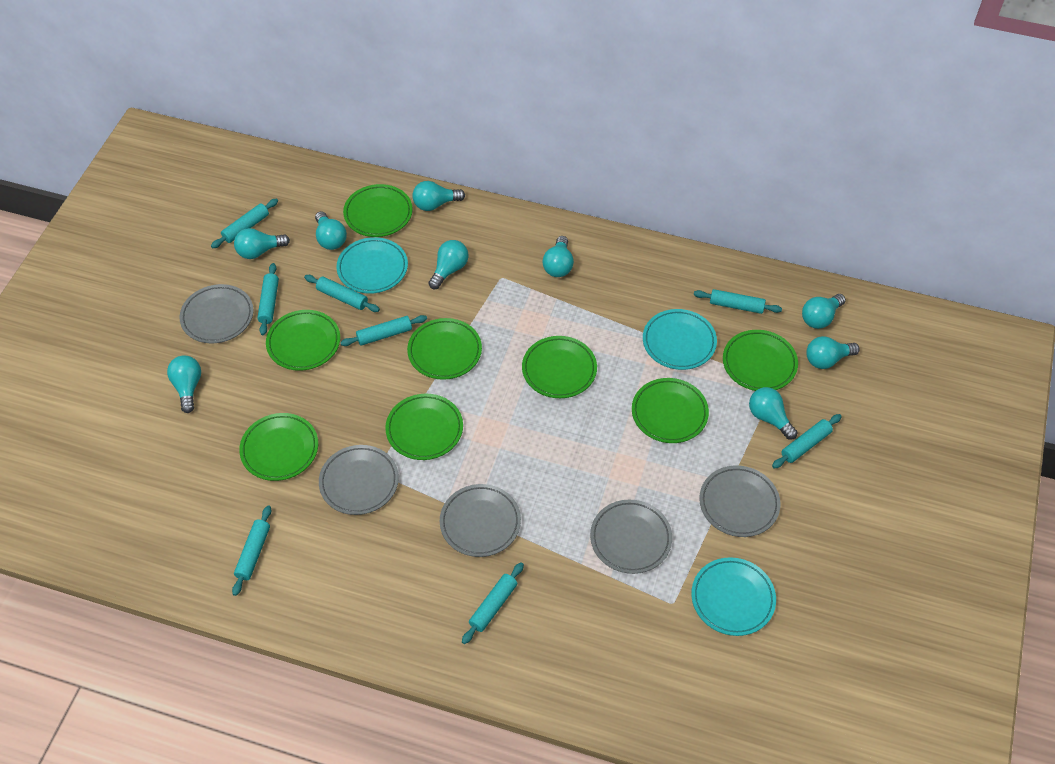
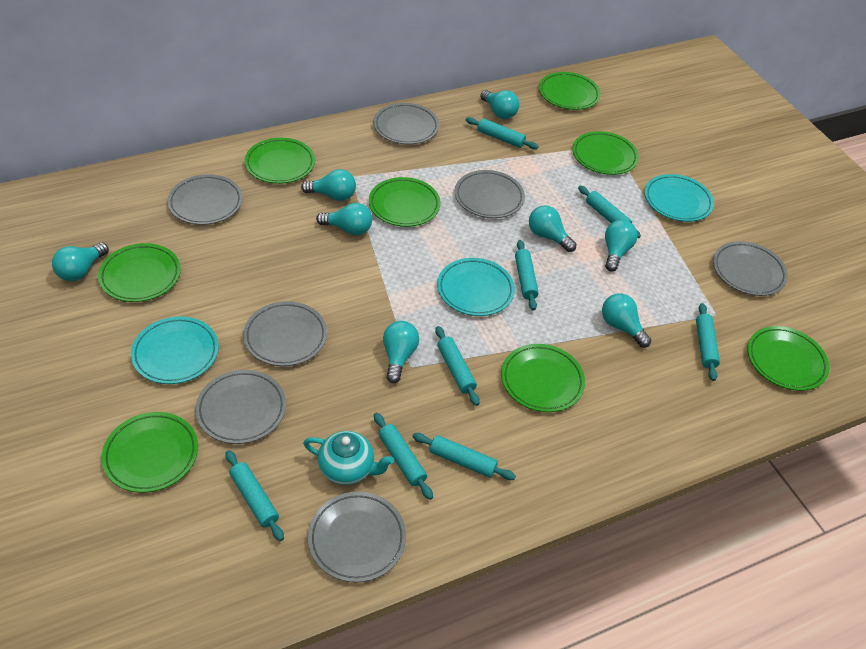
grey plate: [179,284,254,343] [319,445,399,515] [440,484,521,557] [590,500,672,574] [699,466,781,537] = 5 -> [167,174,243,225] [195,370,286,444] [243,301,327,366] [308,492,406,583] [373,103,439,144] [455,170,525,218] [713,241,788,296] = 7
turquoise light bulb: [167,355,201,413] [234,228,290,259] [315,211,347,250] [412,181,465,211] [429,240,469,289] [542,236,574,277] [749,387,797,440] [802,294,846,329] [806,336,860,369] = 9 -> [52,242,109,281] [301,169,356,201] [316,203,372,235] [383,321,419,383] [480,90,519,119] [529,205,577,252] [602,293,651,348] [605,220,638,272] = 8
turquoise teapot: none = 0 -> [303,431,394,485] = 1

